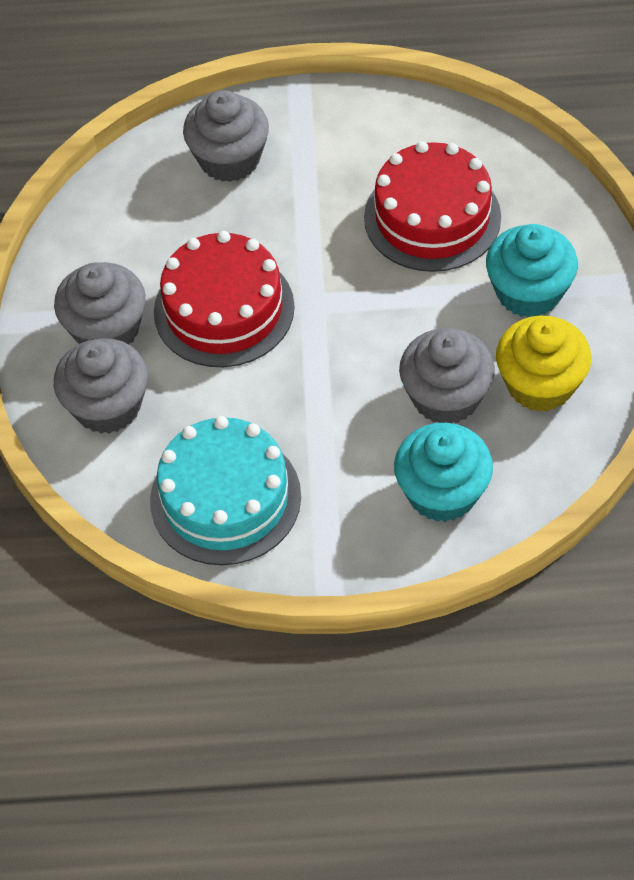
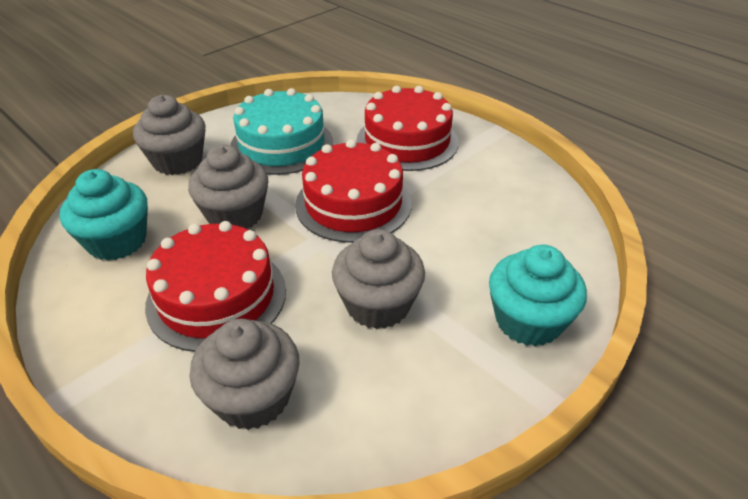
red cake: [154,231,295,367] [364,141,501,272] = 2 -> [145,221,286,352] [295,139,412,243] [356,86,459,171] = 3
yellow cupcake: [496,316,592,412] = 1 -> none = 0

